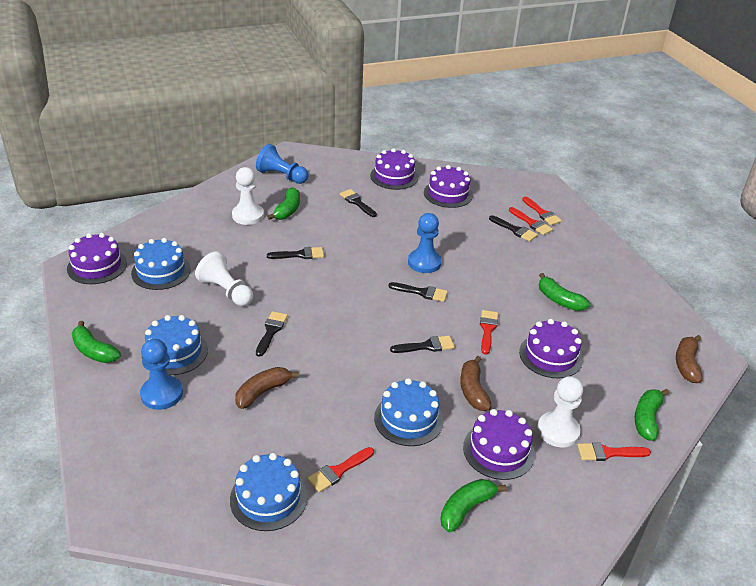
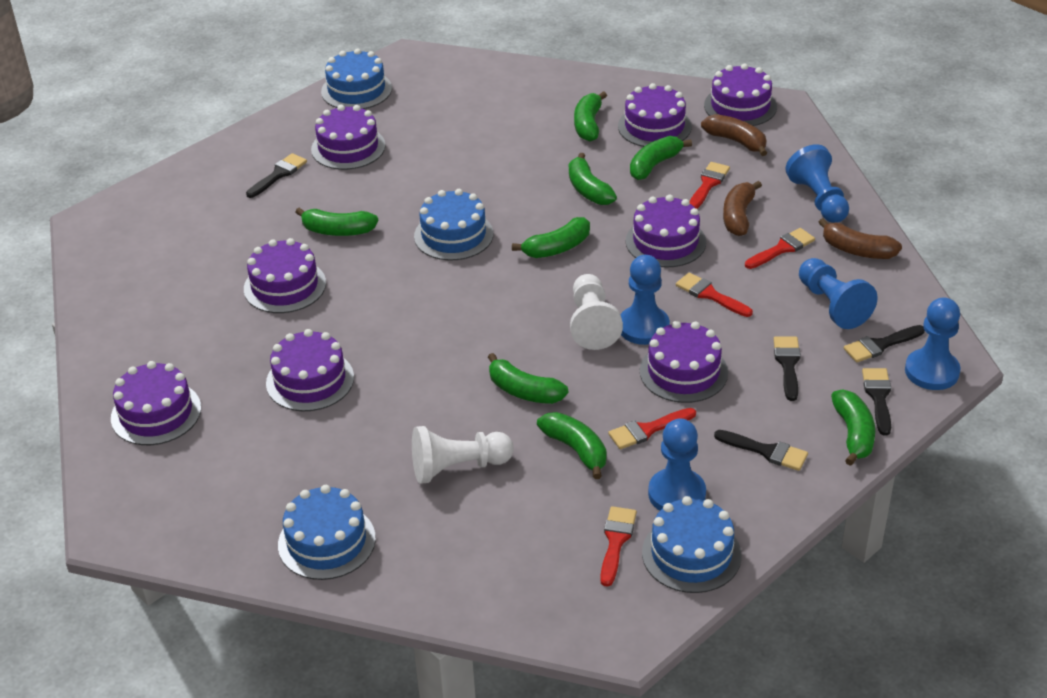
black brush: [256,311,288,357] [267,247,324,259] [340,189,377,217] [388,282,448,302] [390,336,455,353] [489,215,538,242] = 6 -> [246,153,307,198] [714,430,808,471] [774,336,801,401] [844,325,925,362] [862,368,891,436] = 5
blue pawn: [140,339,183,410] [256,144,308,184] [408,213,442,273] = 3 -> [620,255,670,345] [648,419,706,511] [785,144,849,223] [799,258,877,329] [905,297,961,390] = 5
green banana: [72,321,121,363] [267,187,300,220] [440,479,507,532] [539,273,590,311] [635,389,669,441] = 5 -> [295,208,378,236] [488,353,568,404] [512,217,590,258] [537,412,607,479] [569,153,617,205] [574,91,607,142] [630,136,692,180] [831,389,875,466] = 8
purple cake: [67,233,127,284] [370,148,418,190] [424,165,473,208] [463,409,535,480] [519,319,583,378] = 5 -> [111,361,201,445] [244,238,326,313] [266,329,354,411] [311,105,385,170] [618,83,692,147] [626,195,706,268] [640,321,728,403] [704,64,777,126] = 8
white pawn: [195,251,253,306] [232,167,264,225] [537,376,583,447] = 3 -> [412,426,514,484] [570,274,623,350] = 2

